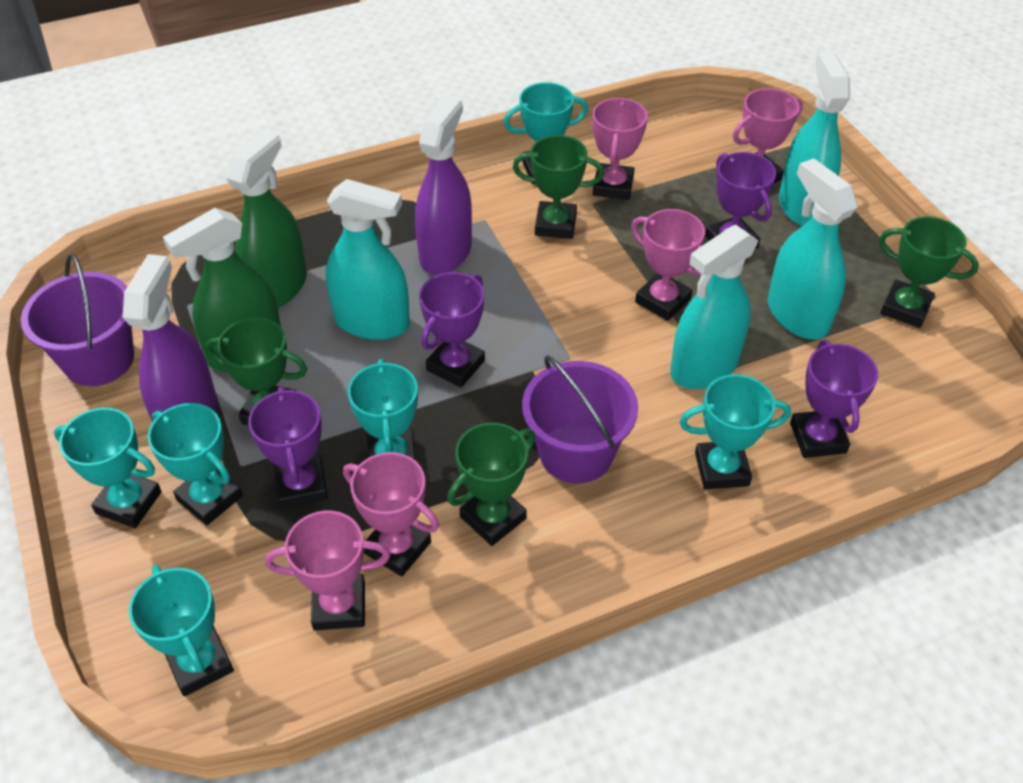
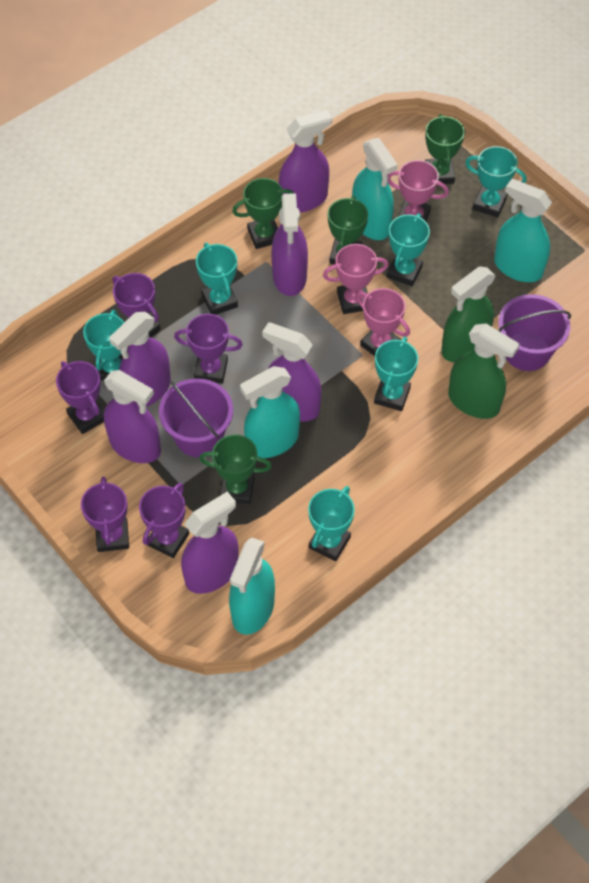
pink trophy: [265,510,390,630] [343,452,439,577] [592,98,648,200] [631,209,705,321] [733,88,803,183] = 5 -> [323,244,389,314] [357,288,410,356] [388,160,449,222] = 3
purple spray bottle: [123,254,217,422] [415,96,472,275] = 2 -> [104,370,161,463] [109,312,171,407] [181,491,239,594] [262,322,322,422] [271,193,308,296] [279,110,332,213] = 6
purple trophy: [248,386,328,508] [419,272,485,387] [705,152,776,249] [790,340,878,458] = 4 -> [56,361,104,434] [81,477,129,552] [112,273,161,337] [139,483,189,558] [174,314,243,384] = 5

